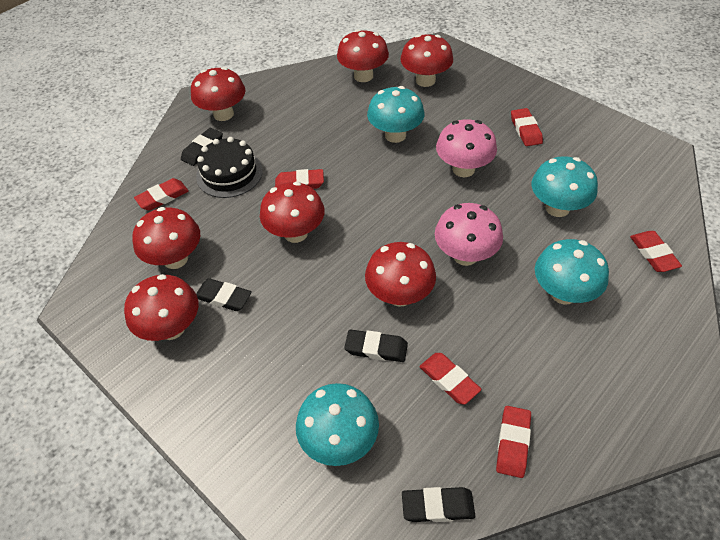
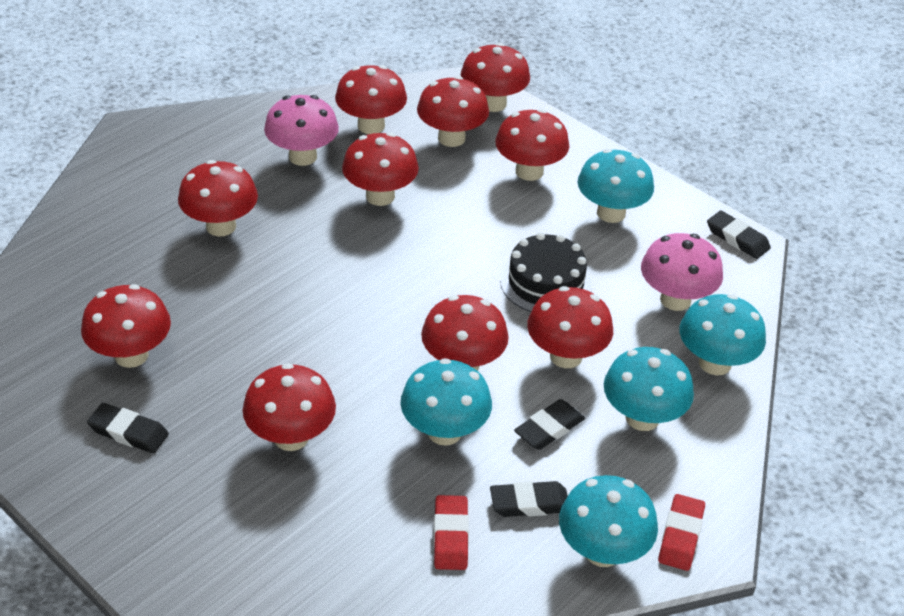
red eraser: [134,178,189,211] [275,169,324,189] [419,353,482,405] [496,406,531,478] [511,108,543,146] [630,231,682,272] = 6 -> [434,495,469,570] [658,494,705,571] = 2
red mushroom: [124,274,198,341] [132,207,200,269] [191,67,245,121] [260,181,325,243] [337,29,389,82] [365,242,436,307] [400,34,453,87] = 7 -> [81,284,171,368] [178,160,258,236] [243,363,336,451] [335,65,407,134] [342,133,419,206] [417,76,489,147] [421,295,509,371] [461,43,530,112] [495,109,569,181] [527,286,613,368] = 10
turquoise mushroom: [296,383,379,466] [367,86,424,143] [532,156,598,217] [535,239,609,304] = 4 -> [401,358,492,446] [559,475,658,567] [578,149,654,223] [604,347,694,431] [680,294,766,375] = 5

